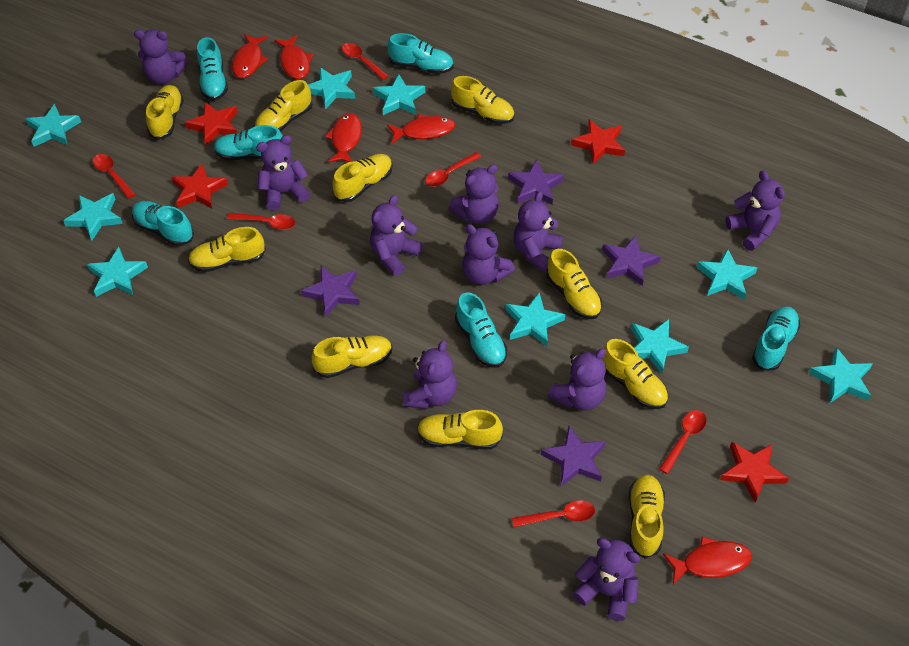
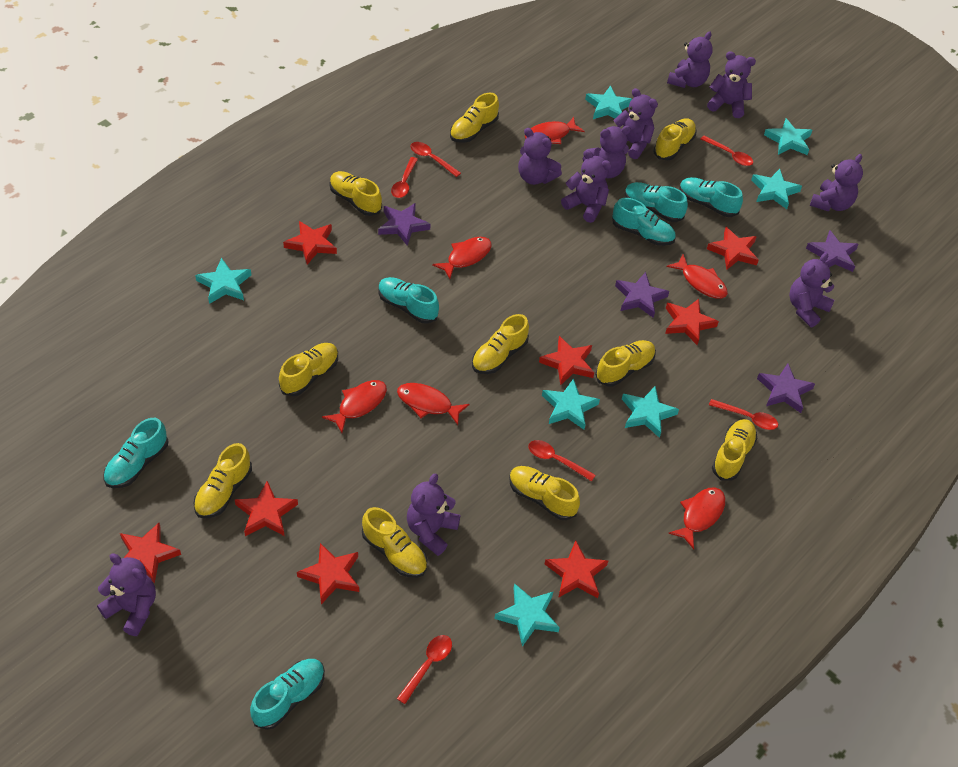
red fish: [232,34,268,78] [274,35,313,79] [325,113,362,162] [387,114,455,144] [663,537,752,585] = 5 -> [322,380,387,433] [397,383,469,425] [432,237,492,279] [525,117,585,144] [667,254,728,299] [668,487,725,549] = 6
red star: [172,163,228,209] [185,102,238,145] [571,120,625,164] [720,442,789,503] = 4 -> [120,523,181,584] [235,481,298,536] [283,221,337,265] [297,543,359,604] [539,336,594,386] [545,540,609,598] [665,299,719,345] [707,227,759,269] = 8
turquoise star: [26,104,81,147] [63,193,123,240] [87,247,148,297] [308,67,355,109] [373,74,425,115] [505,292,565,346] [631,319,689,374] [696,248,757,300] [809,347,873,403] = 9 -> [195,258,251,304] [495,583,560,647] [542,378,600,430] [585,85,632,119] [622,386,679,438] [751,169,802,209] [764,118,813,155] = 7

